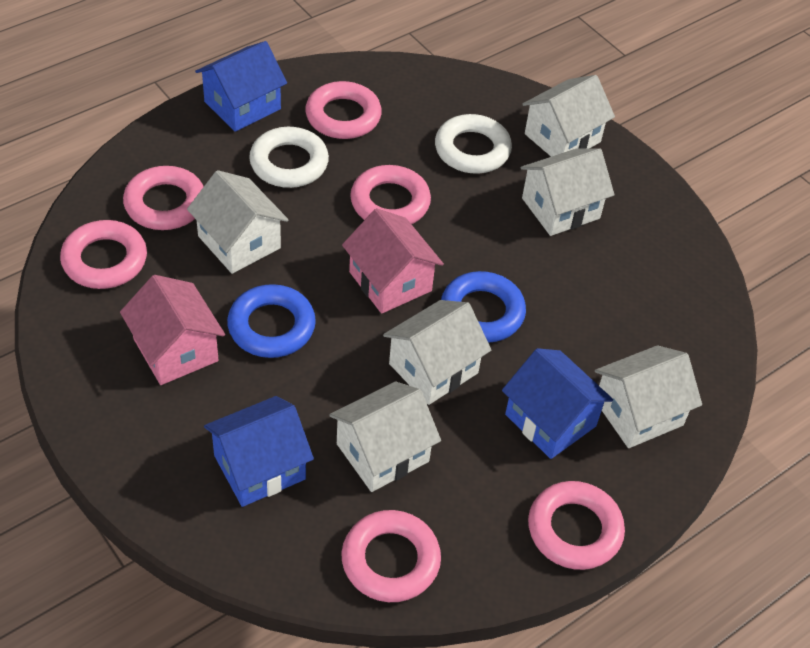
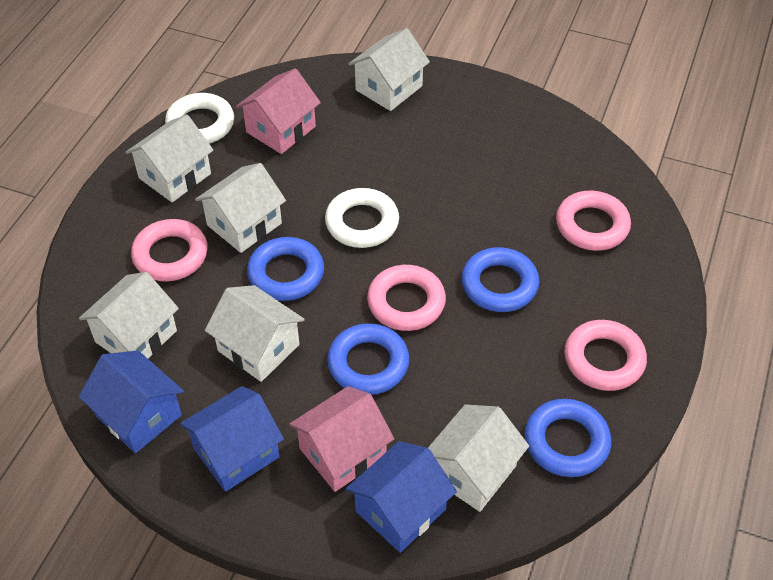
blue ring: [227,284,316,358] [441,271,526,343] = 2 -> [247,237,324,301] [327,323,409,395] [462,247,539,312] [525,399,611,477] = 4
pink ring: [60,220,147,289] [123,166,204,230] [305,81,382,139] [342,510,441,602] [350,165,431,224] [528,481,625,570] = 6 -> [131,219,208,281] [367,265,446,331] [556,191,631,251] [564,320,647,391] = 4

